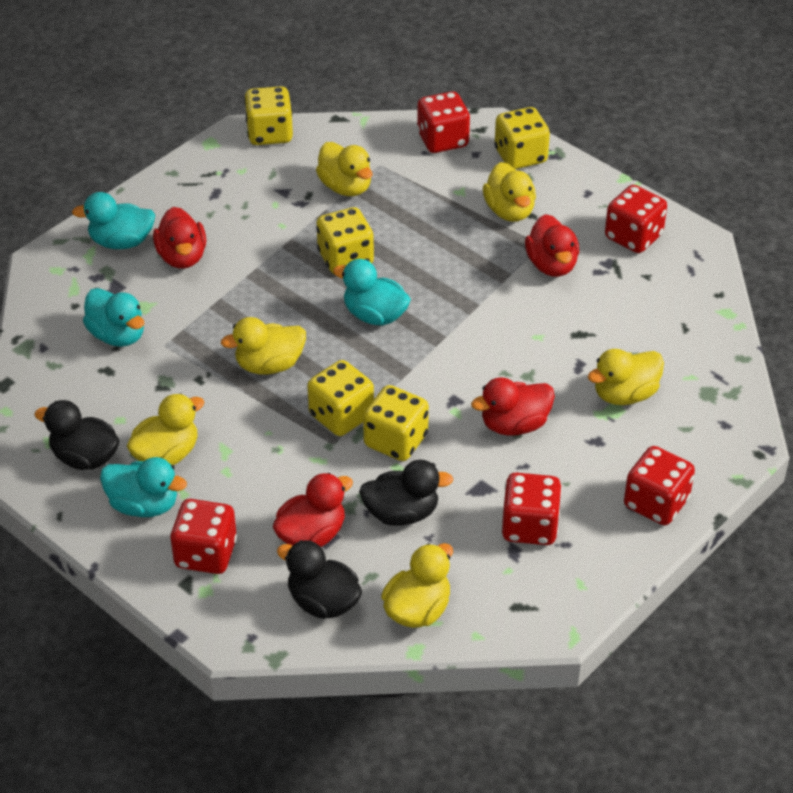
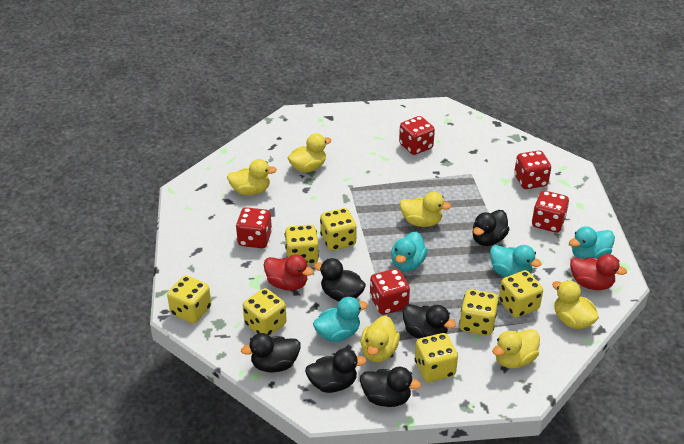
black duck: [34,400,120,470] [277,540,362,619] [359,460,453,526] = 3 -> [241,333,301,373] [305,348,367,393] [314,258,366,301] [360,367,421,407] [402,304,456,339] [472,210,510,246] = 6
red duck: [153,207,206,269] [273,473,353,547] [471,377,555,436] [525,214,579,277] = 4 -> [264,255,314,291] [570,254,627,290] = 2
yellow dice: [244,86,293,145] [307,360,374,436] [316,207,374,274] [363,385,429,461] [495,107,550,169] = 5 -> [167,275,212,323] [243,288,287,336] [285,224,319,265] [320,208,356,251] [415,333,458,382] [459,289,499,336] [499,270,543,318] = 7

